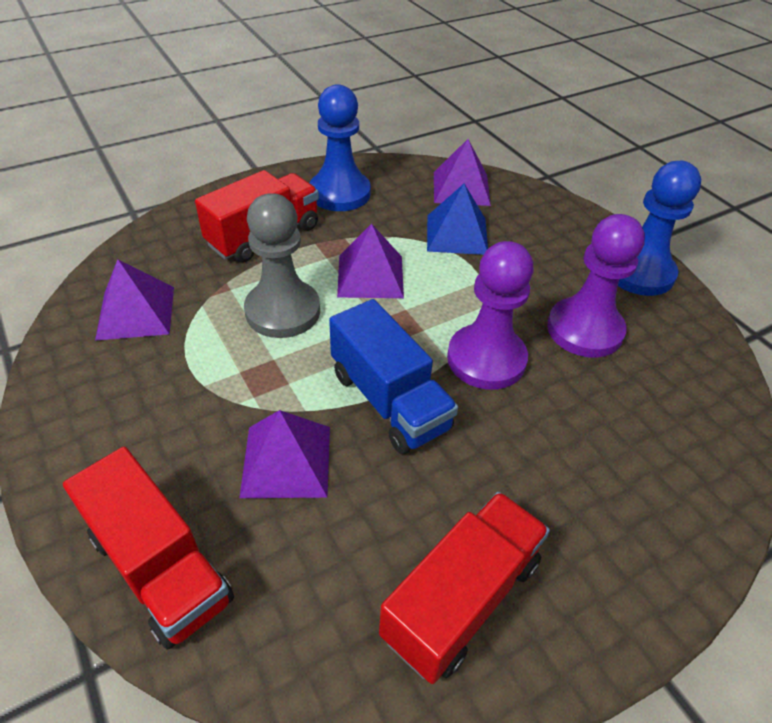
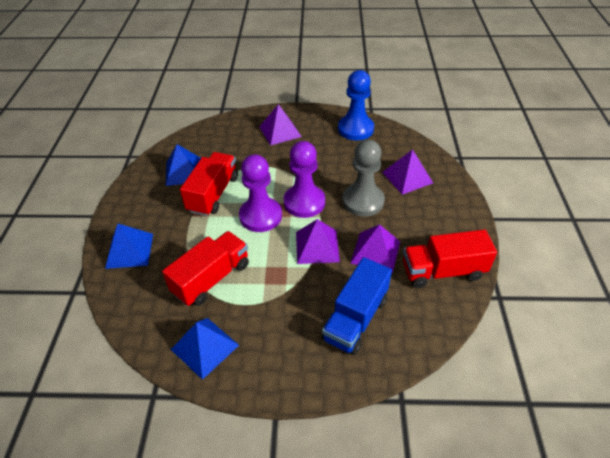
blue pawn: [310,84,371,211] [618,161,701,296] = 2 -> [338,70,374,140] = 1
blue pyramid: [427,184,488,255] = 1 -> [105,224,153,269] [166,144,201,186] [171,318,239,380] = 3

